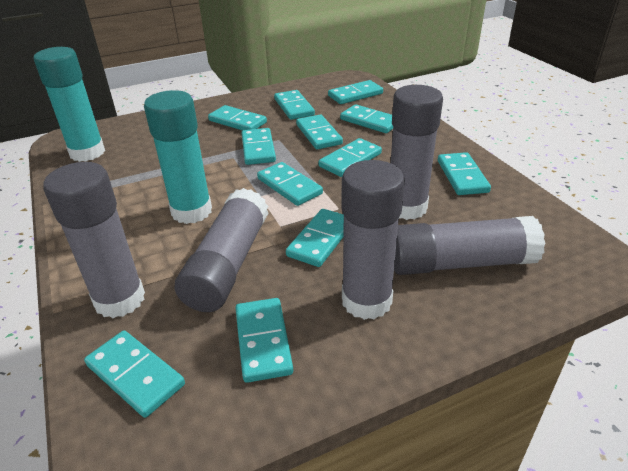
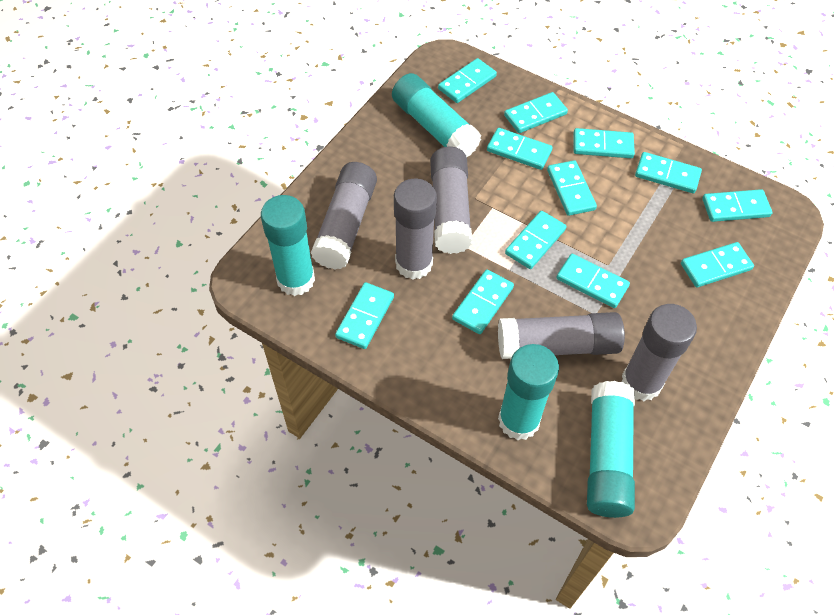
turquoise glue stick: [34,47,105,162] [144,90,212,224] = 2 -> [261,195,315,296] [392,73,481,157] [498,344,559,440] [587,381,635,518] = 4

